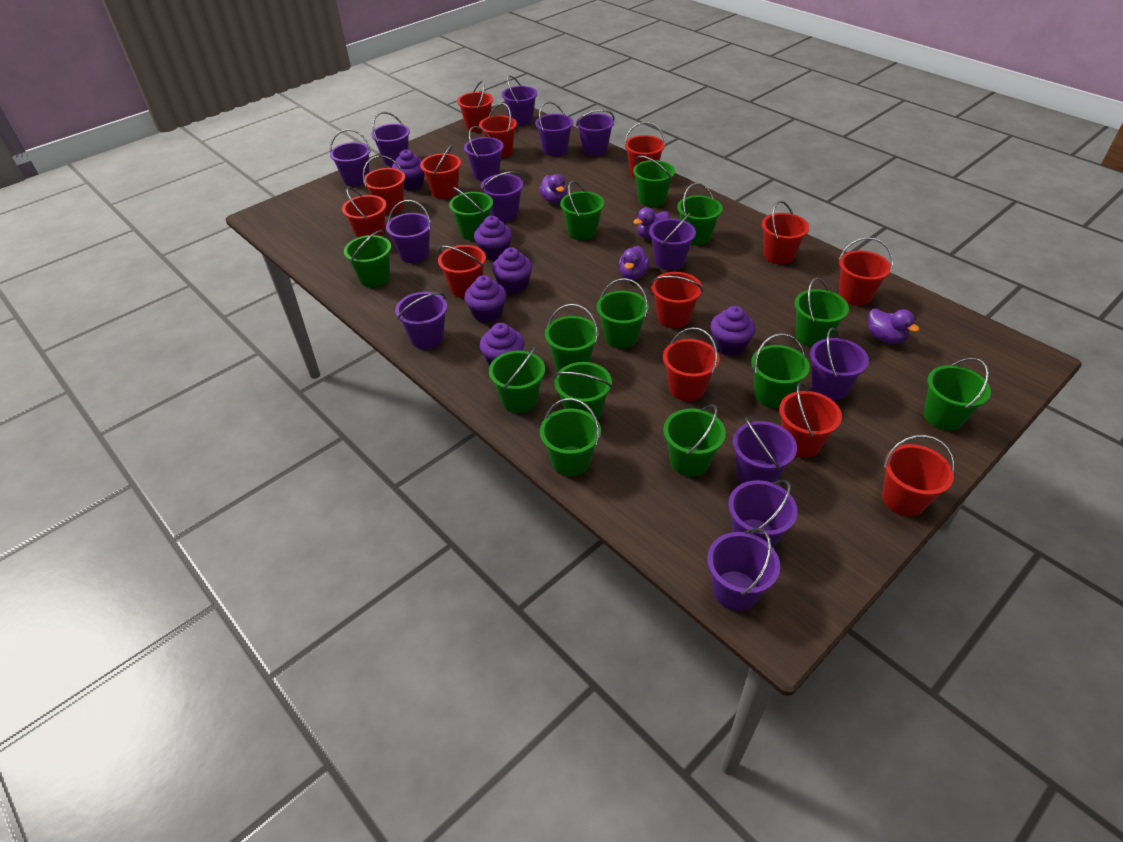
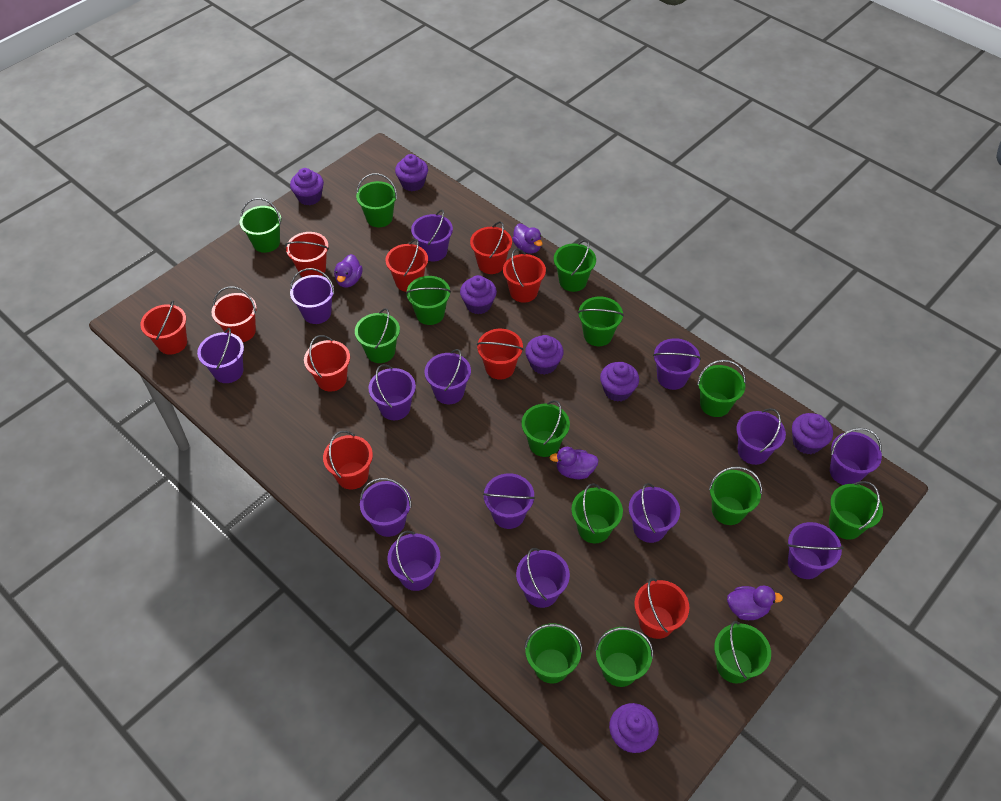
purple cupcake: [392,149,425,190] [464,275,506,323] [474,216,512,260] [480,323,524,366] [492,247,532,294] [710,306,755,356] = 6 -> [290,168,324,205] [395,154,428,191] [460,275,497,314] [525,335,564,375] [600,362,639,402] [609,703,659,753] [792,413,833,454] = 7
red bucket: [342,187,386,238] [363,155,405,214] [420,144,461,199] [438,245,486,298] [457,81,493,132] [479,103,517,158] [624,122,666,178] [651,272,703,328] [663,327,719,401] [762,201,809,264] [779,382,842,458] [839,237,893,306] [882,435,955,516] = 13 -> [140,300,187,355] [211,286,257,342] [285,232,329,277] [304,335,350,392] [323,431,373,490] [386,239,428,292] [470,221,512,274] [477,329,524,380] [503,248,546,303] [634,578,689,639] = 10

